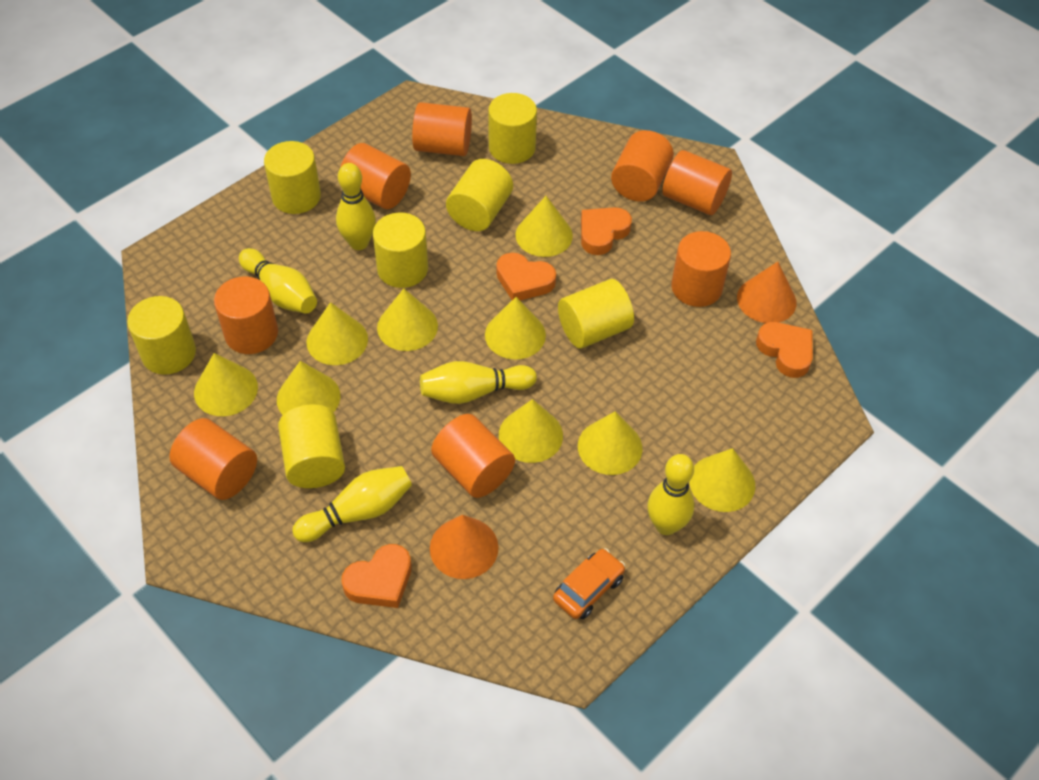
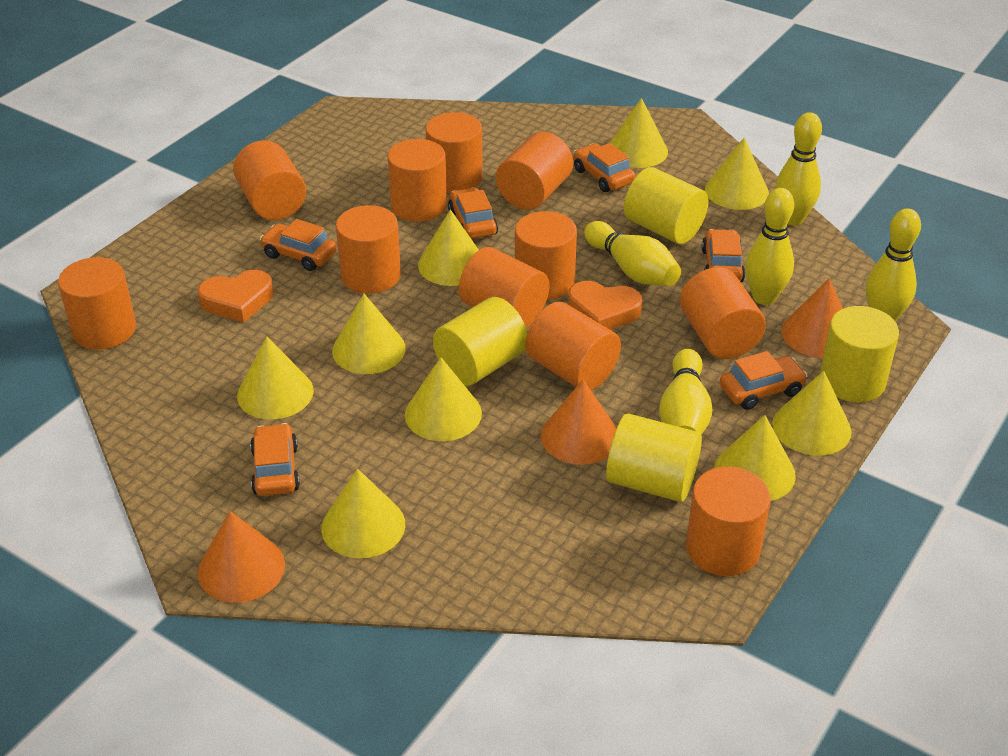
orange car: [553,548,625,619] = 1 -> [250,423,300,496] [260,219,337,271] [448,187,498,239] [574,143,635,192] [702,229,745,282] [720,351,808,410] = 6
orange cone: [430,515,499,579] [737,262,797,323] = 2 -> [198,511,285,603] [541,380,616,465] [782,278,843,358] = 3
orange cylinder: [169,418,257,500] [214,277,278,354] [340,143,411,209] [412,102,472,156] [431,414,515,498] [611,130,674,202] [662,150,732,215] [671,231,731,307] = 8 -> [58,257,136,350] [233,140,306,220] [336,205,401,293] [388,139,447,222] [426,112,483,193] [459,247,549,328] [496,132,573,210] [515,211,577,300] [525,302,621,390] [680,267,766,359] [686,467,770,576] = 11
orange heart: [341,544,412,608] [496,253,556,300] [581,207,632,255] [756,322,813,378] = 4 -> [198,270,273,323] [568,281,642,330] = 2
yellow cylinder: [127,296,196,375] [264,141,321,214] [278,404,345,488] [373,213,428,288] [446,159,513,231] [488,93,537,164] [558,279,634,349] = 7 -> [433,297,527,386] [606,413,702,502] [624,167,709,244] [820,306,899,402] = 4

